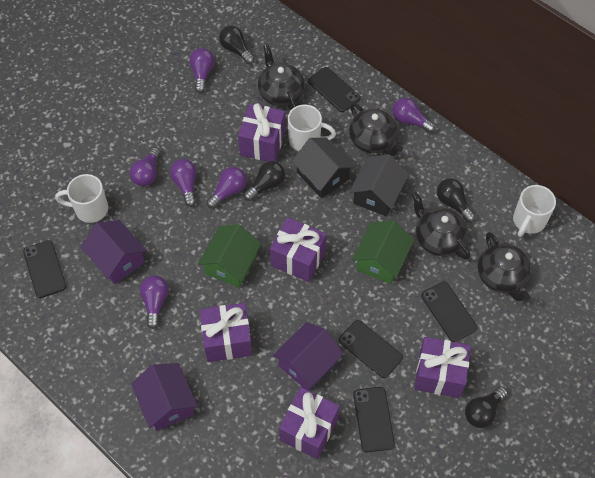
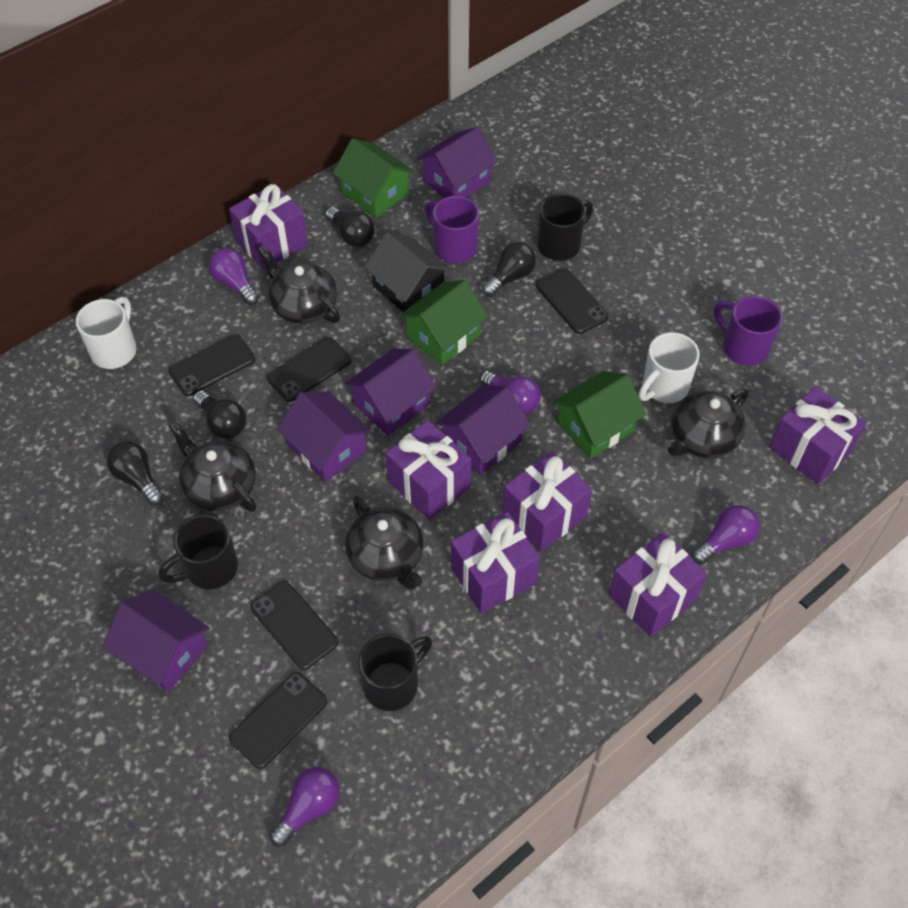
black house: [292,138,355,198] [349,154,409,216] = 2 -> [364,232,451,312] = 1
black mug: none = 0 -> [159,515,238,589] [358,633,432,711] [537,193,593,261] = 3
green house: [198,224,261,288] [352,221,414,284] = 2 -> [333,138,414,218] [399,280,488,365] [553,371,646,459] = 3
purple gift: [200,303,252,362] [238,103,285,161] [270,217,327,282] [279,387,340,459] [414,337,471,398] = 5 -> [229,184,308,270] [385,420,471,520] [451,512,540,613] [503,451,592,552] [609,532,707,637] [769,386,866,484] = 6
purple house: [81,220,147,284] [131,363,198,431] [273,322,343,391] = 3 -> [103,590,209,692] [277,392,372,482] [344,348,437,436] [417,127,498,198] [436,385,531,475] = 5
purple light bulb: [130,147,160,186] [140,275,169,329] [170,159,197,207] [190,48,214,93] [207,167,247,209] [392,98,435,133] = 6 -> [209,248,259,305] [270,767,340,847] [480,371,541,415] [692,505,760,564] = 4
purple mug: none = 0 -> [425,196,479,263] [714,296,782,366] = 2
white mug: [55,174,108,223] [288,104,336,151] [513,185,556,237] = 3 -> [76,297,137,369] [638,332,700,403] = 2

